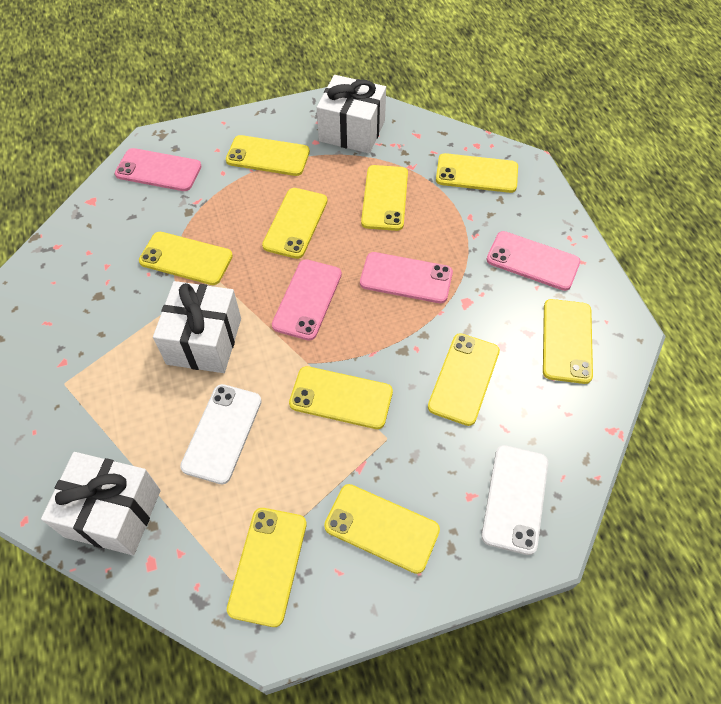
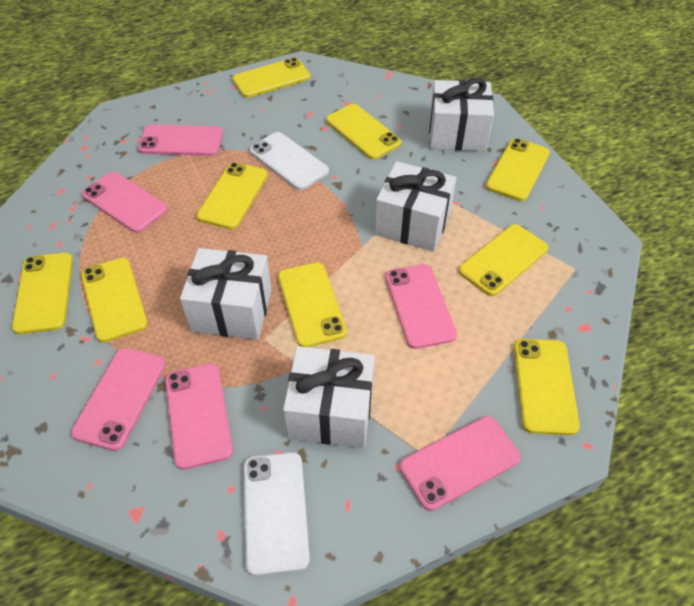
pink phone: [115,148,201,191] [272,259,342,341] [360,252,453,303] [487,231,581,291] = 4 -> [71,348,166,451] [82,172,168,233] [138,124,223,156] [165,363,233,470] [385,264,457,349] [400,416,521,511] = 6
white gift: [41,452,161,555] [153,281,241,373] [317,75,386,154] = 3 -> [180,248,272,340] [283,346,375,448] [375,161,457,252] [429,78,494,151] = 4
yellow phone: [139,232,233,285] [226,135,310,176] [227,508,307,627] [262,188,328,259] [289,366,393,429] [324,484,440,574] [361,165,408,231] [428,333,500,426] [436,153,518,193] [543,299,593,384] = 10 -> [12,253,73,334] [81,258,148,342] [197,162,268,229] [232,57,311,98] [278,262,347,347] [326,104,401,159] [459,224,548,296] [486,138,550,201] [514,339,580,435] = 9

